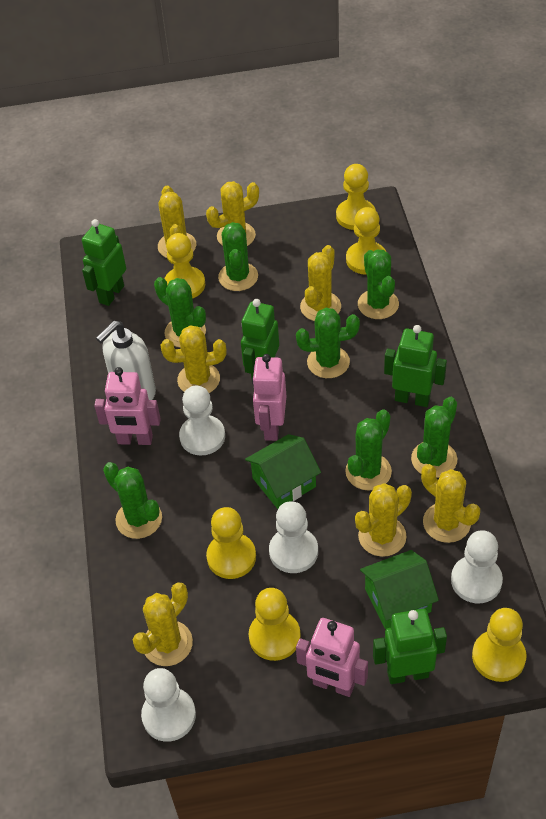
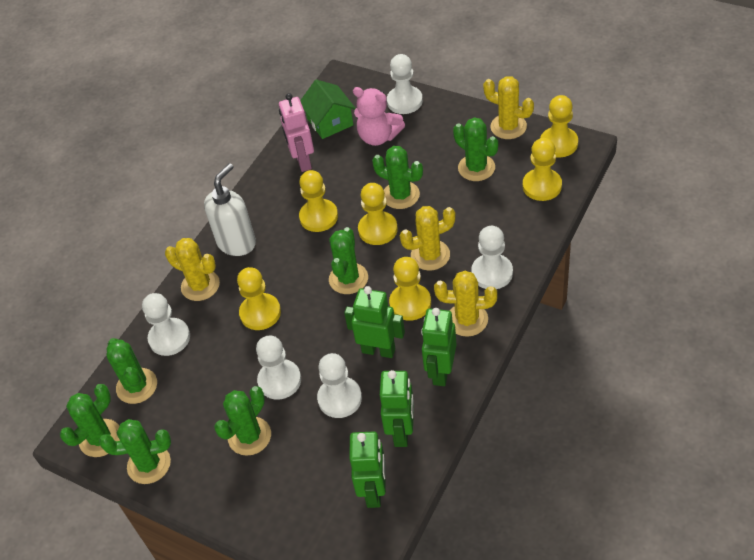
green house: [245,434,321,509] [360,550,439,629] = 2 -> [300,79,356,139] = 1
pink robot: [94,367,161,445] [252,354,286,441] [296,618,368,697] = 3 -> [279,93,314,172] = 1
pink teddy bear: none = 0 -> [353,87,405,146] = 1
white pawn: [141,668,196,742] [179,386,225,455] [269,501,318,573] [451,530,503,603] = 4 -> [142,293,190,356] [256,335,301,400] [317,353,362,418] [387,54,423,114] [471,226,513,289] = 5
yellow cactus: [132,583,193,666] [158,186,196,258] [160,325,227,393] [206,181,259,246] [300,245,341,321] [355,483,412,557] [421,464,480,543] = 7 -> [165,238,220,301] [400,206,456,271] [434,271,497,337] [483,76,534,139] = 4

